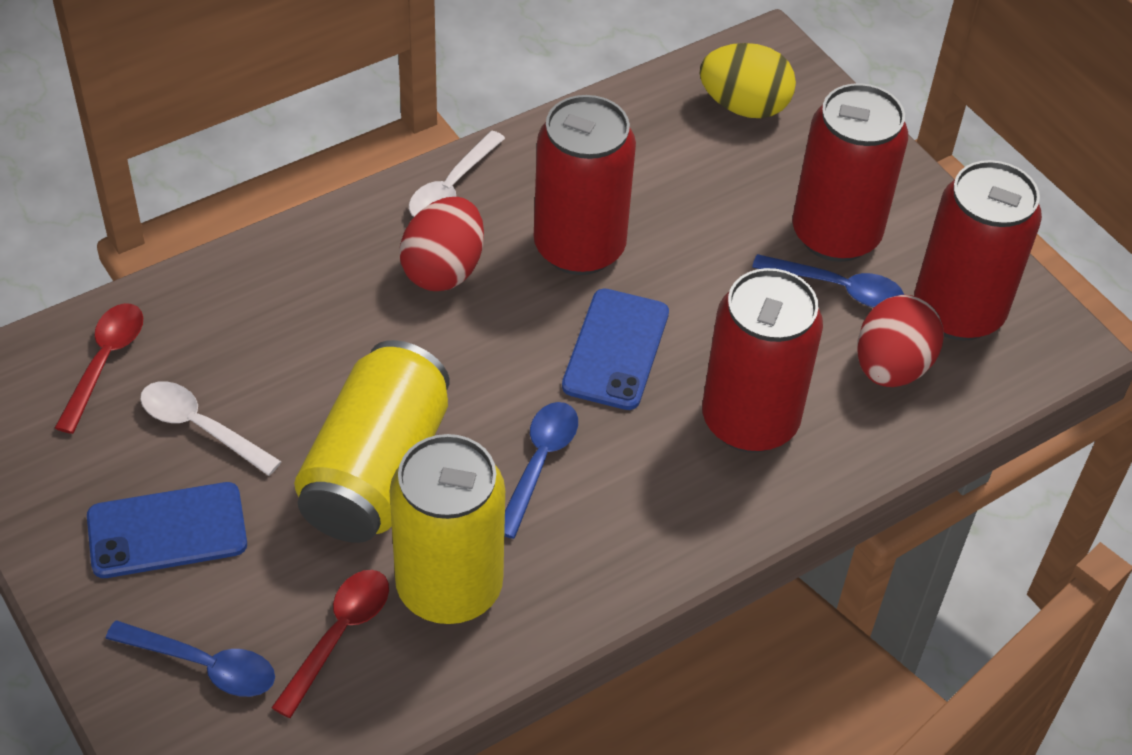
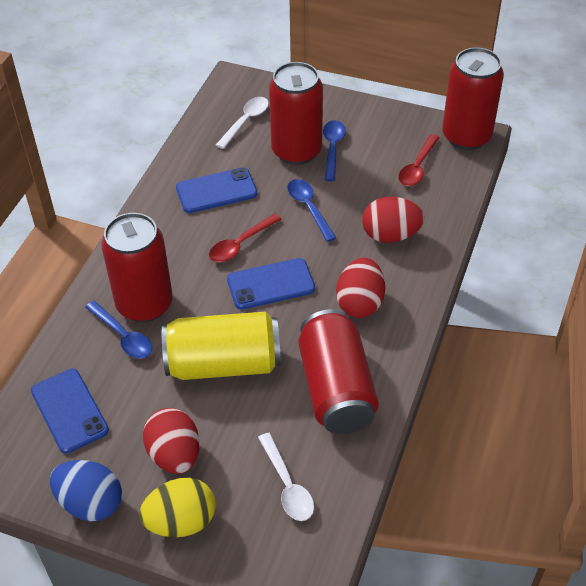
blue egg: none = 0 -> [50,460,122,521] = 1
blue phone: [87,482,247,578] [562,288,669,410] = 2 -> [31,369,109,454] [176,167,257,213] [227,258,315,309] = 3
red egg: [400,197,484,291] [857,295,944,387] = 2 -> [143,408,200,474] [336,258,385,318] [362,196,424,243] = 3
yellow can: [294,340,449,543] [390,434,505,624] = 2 -> [162,312,281,380] = 1

